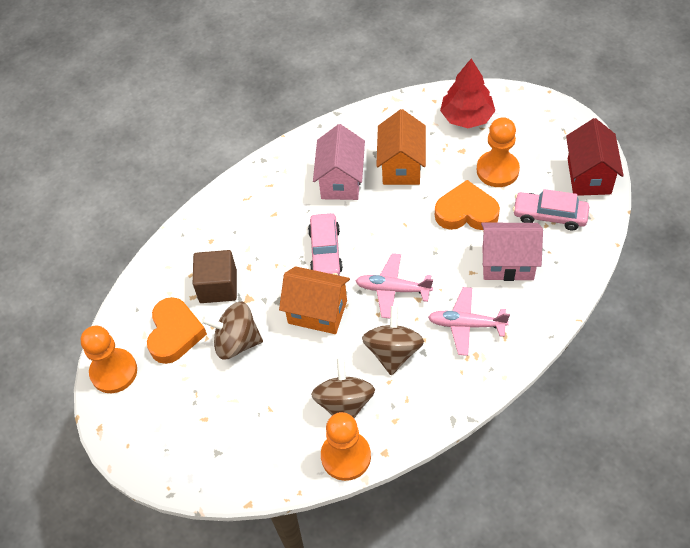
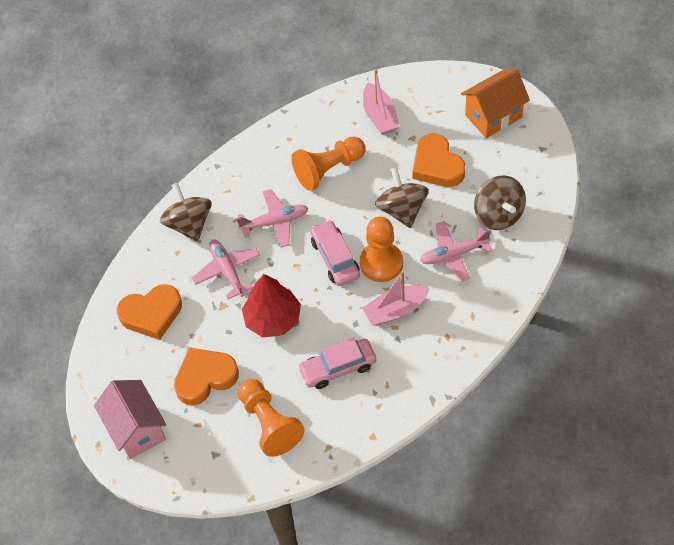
brown cube: [193,250,237,303] = 1 -> none = 0
orange heart: [147,297,207,364] [435,180,500,230] = 2 -> [117,284,182,340] [174,347,239,405] [412,134,465,187] = 3
orange house: [279,266,350,334] [376,109,426,185] = 2 -> [461,69,530,138] = 1
pink boat: none = 0 -> [362,271,430,326] [363,69,399,135] = 2
pink house: [313,124,365,200] [481,223,543,281] = 2 -> [94,380,166,459] = 1
pink plane: [356,253,433,319] [428,287,510,356] = 2 -> [192,239,260,299] [236,189,308,248] [420,221,493,282] = 3
red house: [566,118,624,196] = 1 -> none = 0

